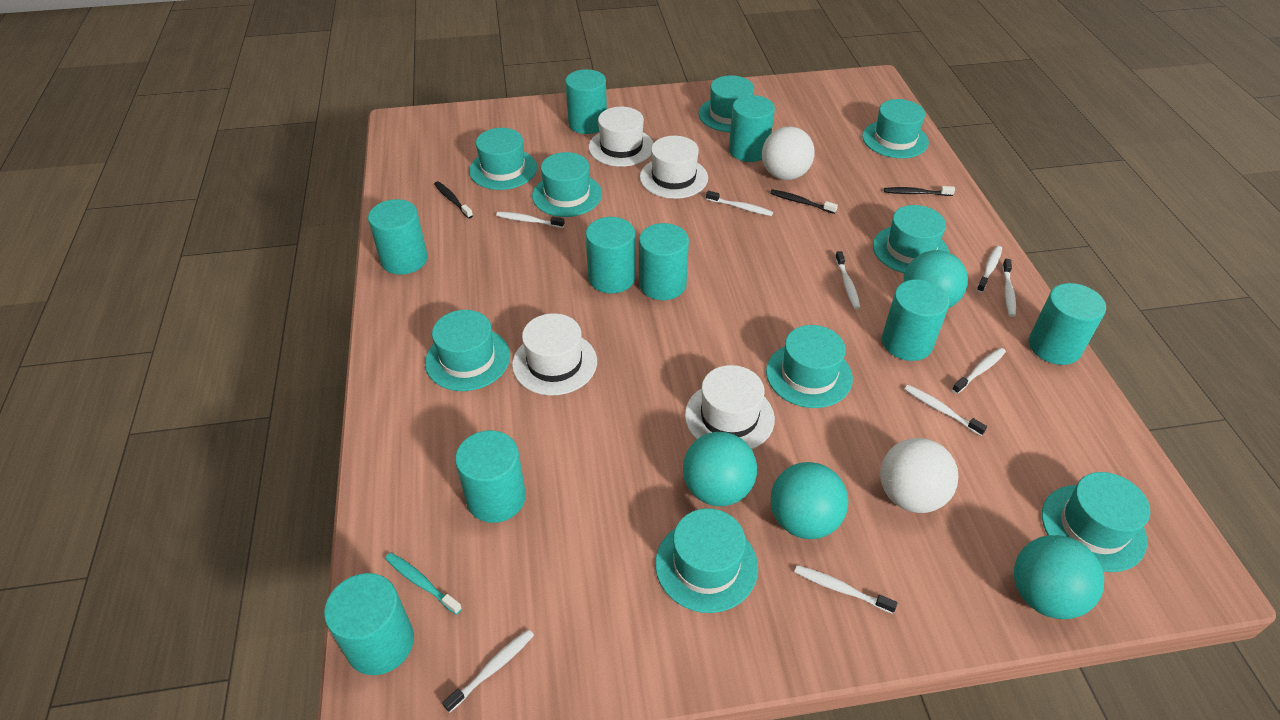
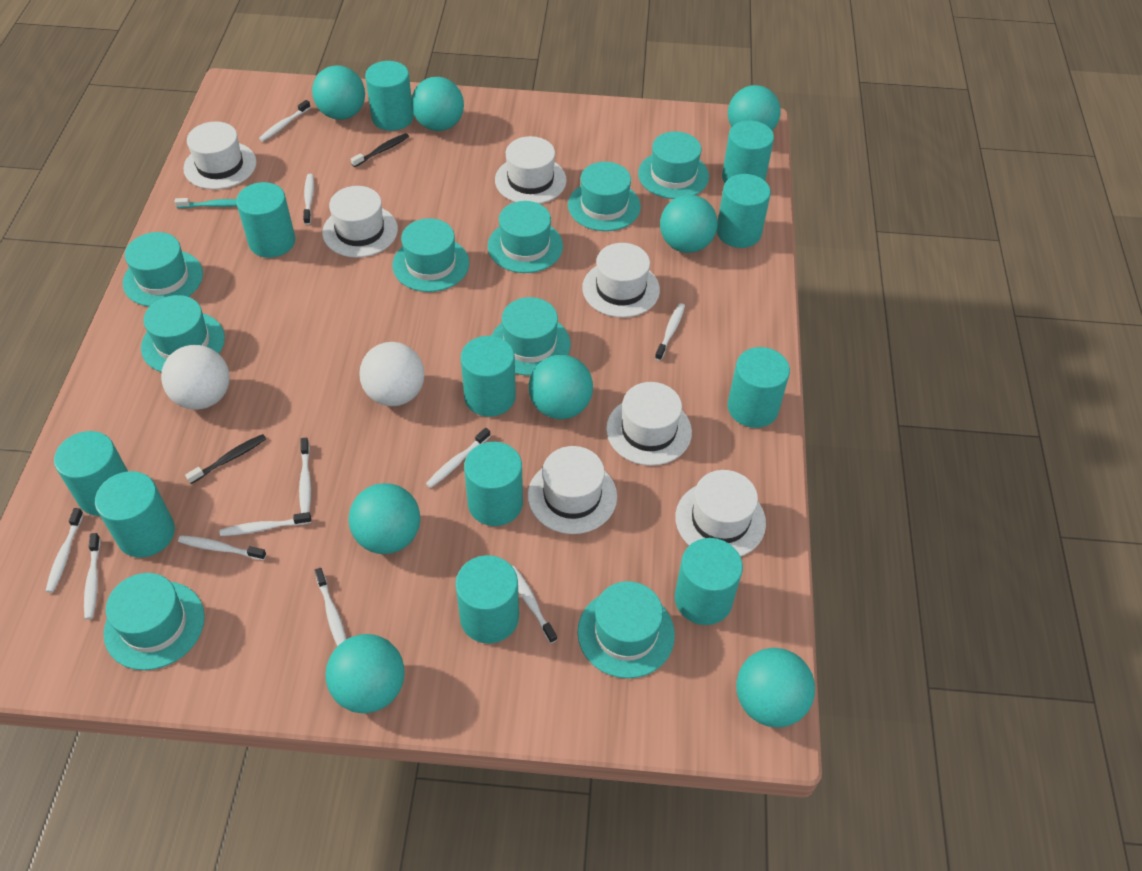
black toothbrush: [434,181,473,219] [770,189,838,214] [884,186,955,196] = 3 -> [185,434,266,484] [351,133,409,167] = 2
turquoise ball: [683,432,757,506] [771,462,848,539] [904,250,968,308] [1014,535,1104,619] = 4 -> [312,65,365,120] [326,634,404,714] [349,483,420,554] [411,77,464,131] [529,355,593,419] [660,195,717,253] [728,85,780,131] [736,648,815,728] = 8
turquoise cylinder: [324,573,414,675] [368,199,428,275] [455,430,526,523] [565,69,607,134] [586,217,635,293] [639,223,689,300] [729,95,775,162] [882,279,950,361] [1029,283,1106,365] = 9 -> [54,431,128,516] [95,471,175,557] [236,182,295,258] [365,61,414,131] [455,555,519,644] [461,336,516,417] [464,442,523,526] [675,538,743,625] [717,174,771,248] [722,120,774,183] [728,347,790,428] = 11
white hat: [512,313,597,395] [588,107,653,167] [640,136,708,199] [685,365,775,450] = 4 -> [183,121,257,190] [322,186,398,258] [495,136,567,204] [528,446,617,534] [582,243,660,318] [606,382,692,466] [675,470,766,557] = 7
white toothbrush: [442,629,534,713] [496,212,565,228] [706,191,773,216] [794,565,897,614] [835,251,860,309] [904,385,987,436] [952,348,1006,394] [977,246,1002,293] [1002,259,1016,317] = 9 -> [46,508,84,593] [84,533,101,620] [178,535,266,560] [220,512,311,536] [259,100,311,142] [299,438,311,513] [303,174,314,225] [314,568,346,646] [426,428,490,488] [512,566,557,643] [655,303,685,361] = 11

